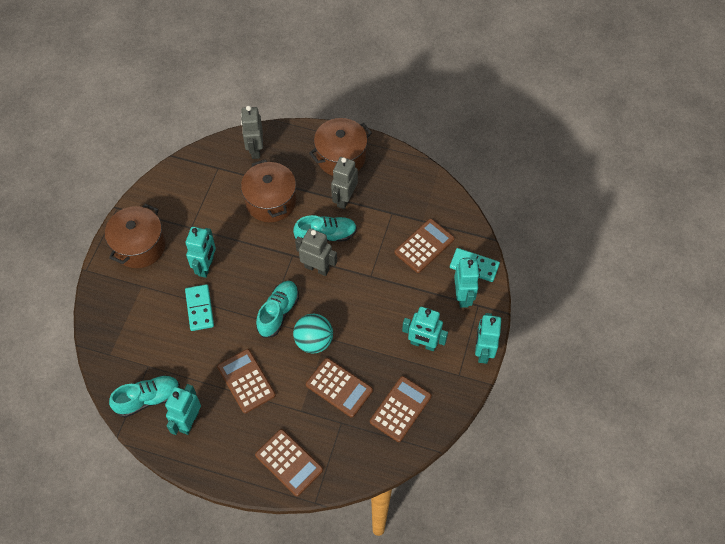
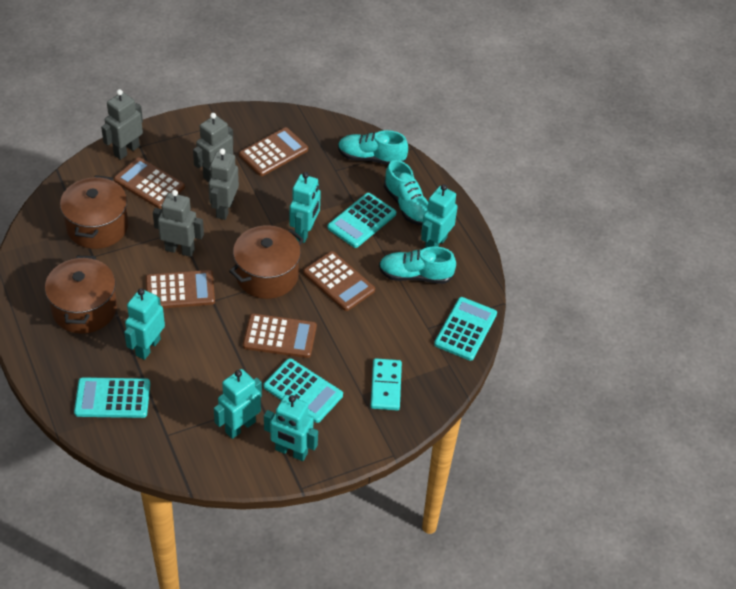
grey robot: [241,106,263,159] [295,228,337,276] [331,157,358,209] = 3 -> [101,89,143,160] [153,190,204,257] [193,113,234,182] [208,149,239,220] = 4
turquoise ball: [293,313,333,353] = 1 -> none = 0
turquoise calculator: none = 0 -> [74,377,150,418] [263,358,343,423] [327,193,396,248] [434,297,497,361] = 4
turquoise domino: [185,284,214,331] [450,248,500,282] = 2 -> [370,358,402,410] = 1

